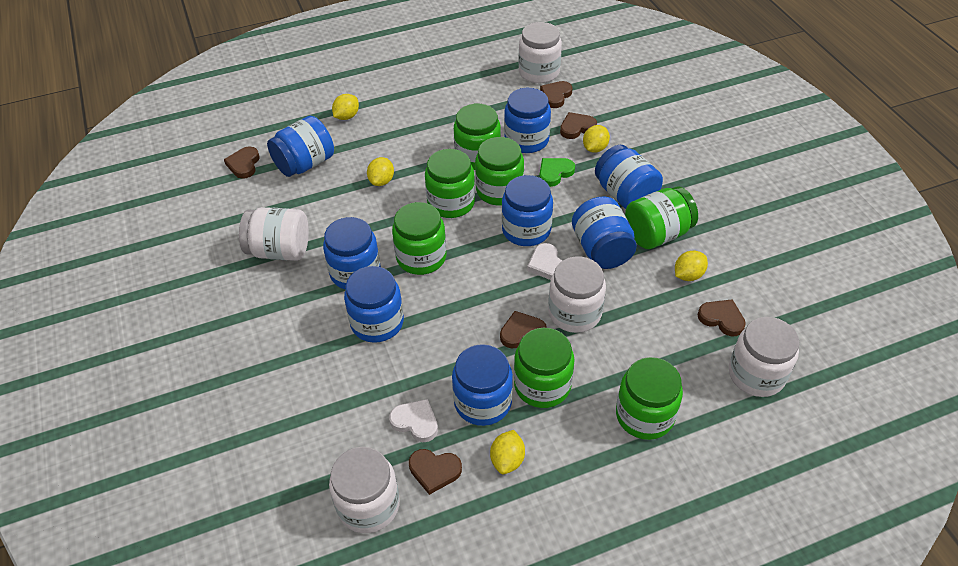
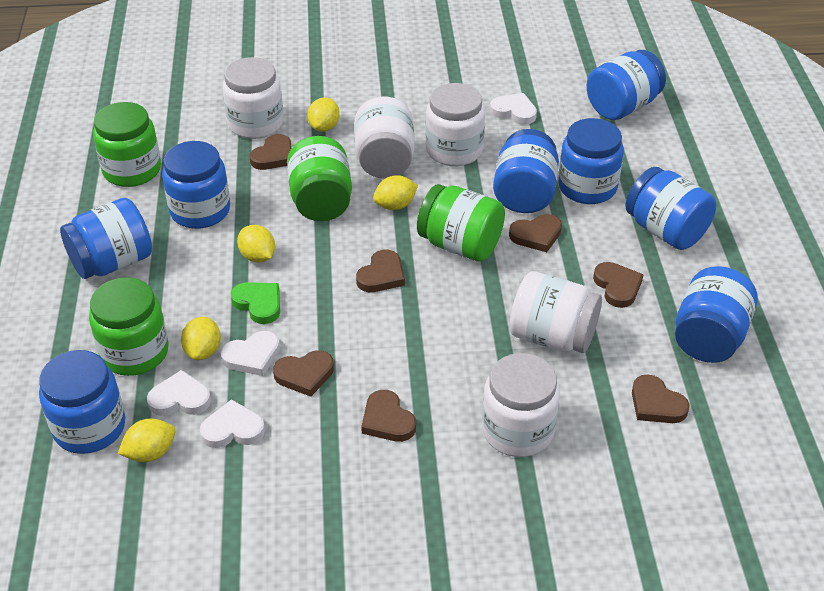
brown heart: [224,146,259,179] [409,449,462,495] [500,311,547,348] [540,81,572,108] [560,112,597,139] [698,299,746,336] = 6 -> [250,134,292,170] [273,350,334,397] [356,250,405,292] [361,390,416,442] [509,214,562,252] [593,262,644,308] [632,374,689,423] = 7
green jar: [392,202,446,275] [425,149,475,218] [454,104,501,170] [475,137,524,205] [514,328,575,408] [616,357,683,440] [625,186,698,249] = 7 -> [89,277,169,376] [93,102,161,187] [287,136,352,221] [417,184,505,262] = 4
white heart: [389,399,438,442] [527,243,563,280] = 2 -> [147,370,211,416] [200,399,265,448] [221,331,280,376] [490,93,537,125] = 4

